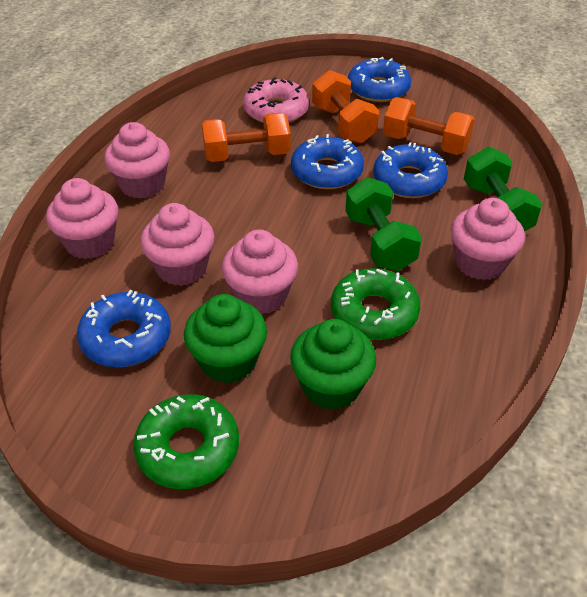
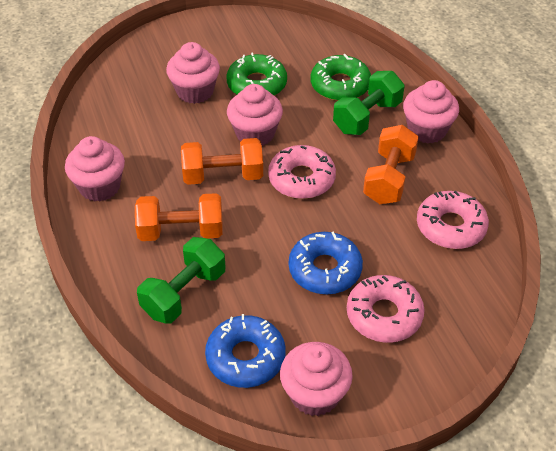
blue donut: [77,290,171,367] [291,134,364,189] [348,57,411,102] [373,142,448,198] = 4 -> [205,314,286,388] [289,231,363,294] = 2
green cupcake: [184,294,267,383] [290,319,376,410] = 2 -> none = 0
pink donut: [243,77,309,123] = 1 -> [268,145,336,199] [347,275,425,343] [417,191,489,249] = 3

